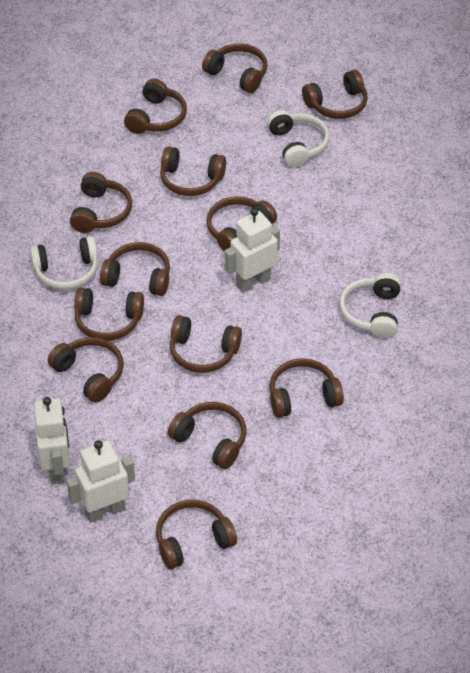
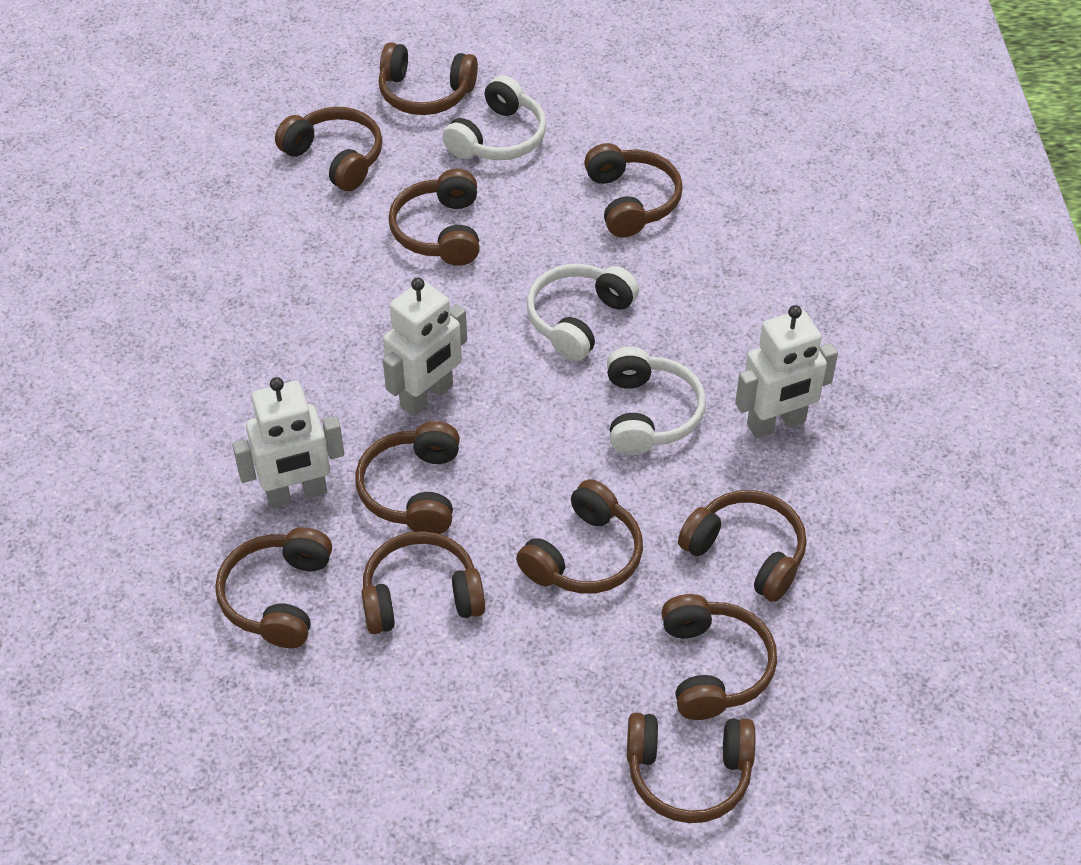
brown headphones: [48,337,124,403] [70,172,132,233] [74,287,144,341] [100,242,170,296] [124,79,187,134] [156,500,237,569] [160,146,226,196] [168,402,247,469] [170,315,242,373] [202,43,267,93] [206,196,277,252] [269,358,344,418] [302,70,368,119] = 13 -> [215,527,332,648] [275,107,382,191] [355,421,460,534] [361,531,485,634] [378,42,478,115] [388,169,480,266] [516,479,643,594] [584,143,683,238] [627,713,755,823] [661,594,777,720] [678,490,807,602] = 11

